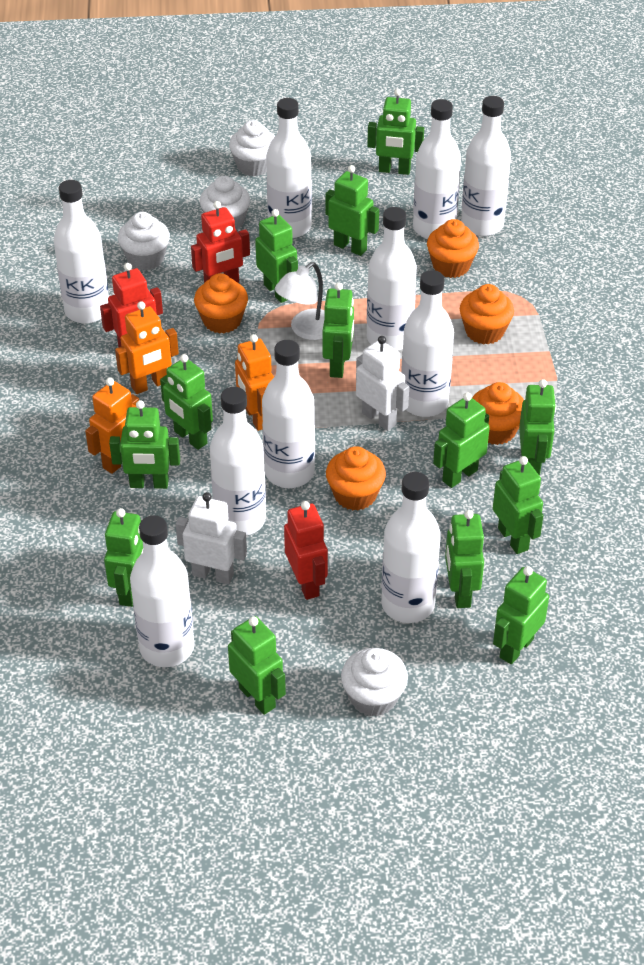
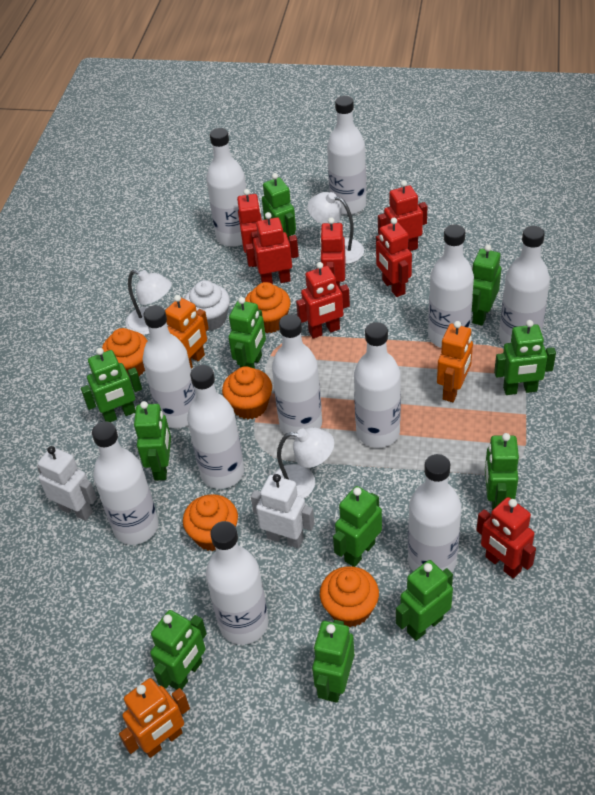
green robot: [104,508,143,607] [109,400,180,489] [160,354,213,450] [228,616,286,715] [255,209,298,303] [323,282,354,378] [325,165,379,256] [367,89,424,175] [433,393,490,488] [445,510,484,608] [493,456,544,554] [493,566,549,664] [519,379,556,476] = 13 -> [81,348,142,422] [134,401,171,480] [150,610,207,690] [228,297,266,369] [262,173,296,240] [312,620,354,703] [333,486,382,567] [396,560,453,641] [472,245,501,326] [485,433,519,510] [494,320,556,395] = 11
red robot: [100,263,163,347] [191,201,250,283] [284,501,328,600] = 3 -> [237,189,262,267] [245,212,299,284] [296,262,350,339] [320,217,345,287] [376,218,412,297] [378,180,428,251] [476,497,536,579] = 7
white bottle: [54,180,109,324] [130,515,194,667] [210,387,266,536] [262,340,315,488] [266,98,312,238] [367,207,417,351] [381,472,441,623] [401,270,454,417] [413,99,461,239] [461,96,511,236] = 10 -> [92,422,159,545] [143,305,196,428] [187,365,244,489] [206,128,246,247] [206,521,269,645] [272,314,322,438] [327,96,366,215] [354,322,401,448] [408,454,461,572] [428,225,474,348] [499,226,550,345] = 11
white cupcake: [118,212,170,270] [200,176,250,230] [229,120,275,176] [341,648,408,716] = 4 -> [184,280,230,331] = 1
white lamp: [275,262,325,340] = 1 -> [125,270,172,335] [273,427,334,498] [307,192,364,264] = 3

